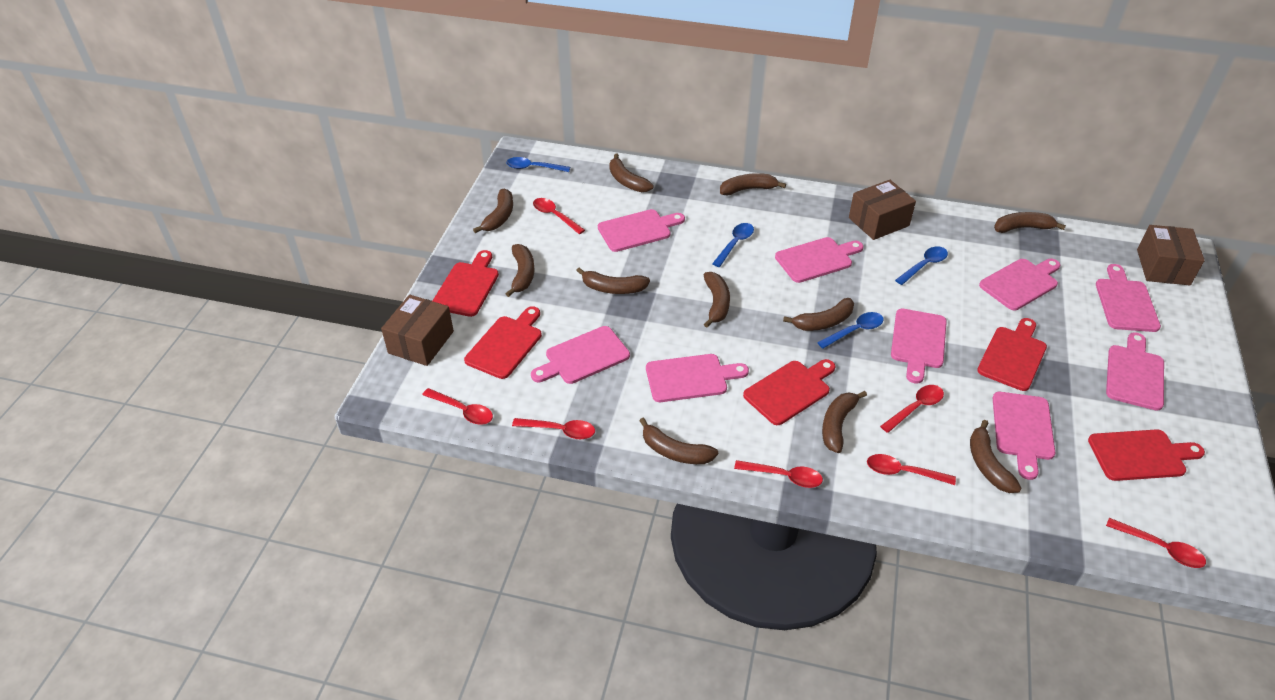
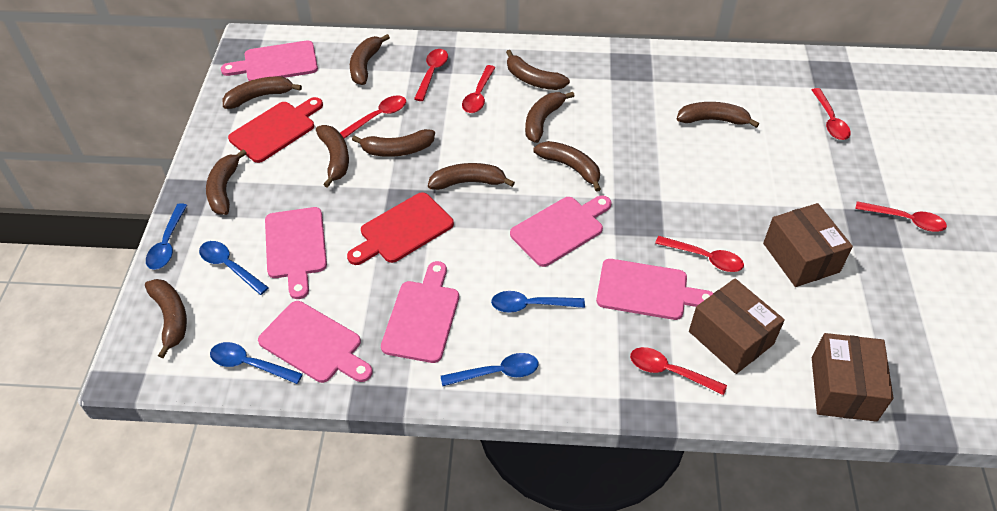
blue spoon: [506,157,570,172] [712,223,754,267] [817,312,884,349] [895,246,948,285] = 4 -> [146,203,187,270] [199,241,269,295] [210,342,303,384] [441,353,539,386] [491,291,585,313] = 5
pink cutting board: [531,326,630,384] [598,209,685,252] [646,354,749,402] [775,237,863,283] [891,309,947,384] [979,259,1060,310] [993,392,1055,480] [1096,264,1161,332] [1106,332,1164,411] = 9 -> [221,40,318,81] [258,301,373,383] [265,207,327,299] [381,261,459,363] [510,196,612,267] [596,259,713,320] = 6
red cutting board: [433,250,499,317] [464,306,542,379] [743,359,836,425] [977,318,1047,391] [1088,429,1205,481] = 5 -> [228,97,323,163] [347,192,454,265] = 2

